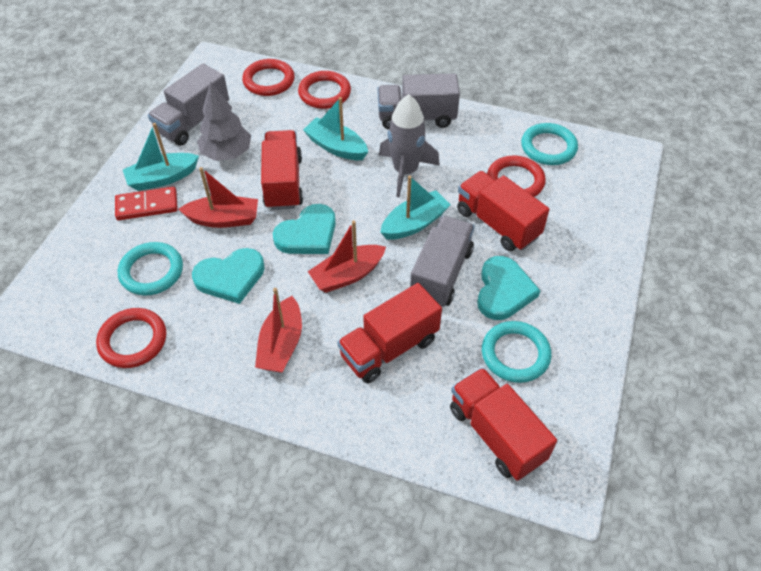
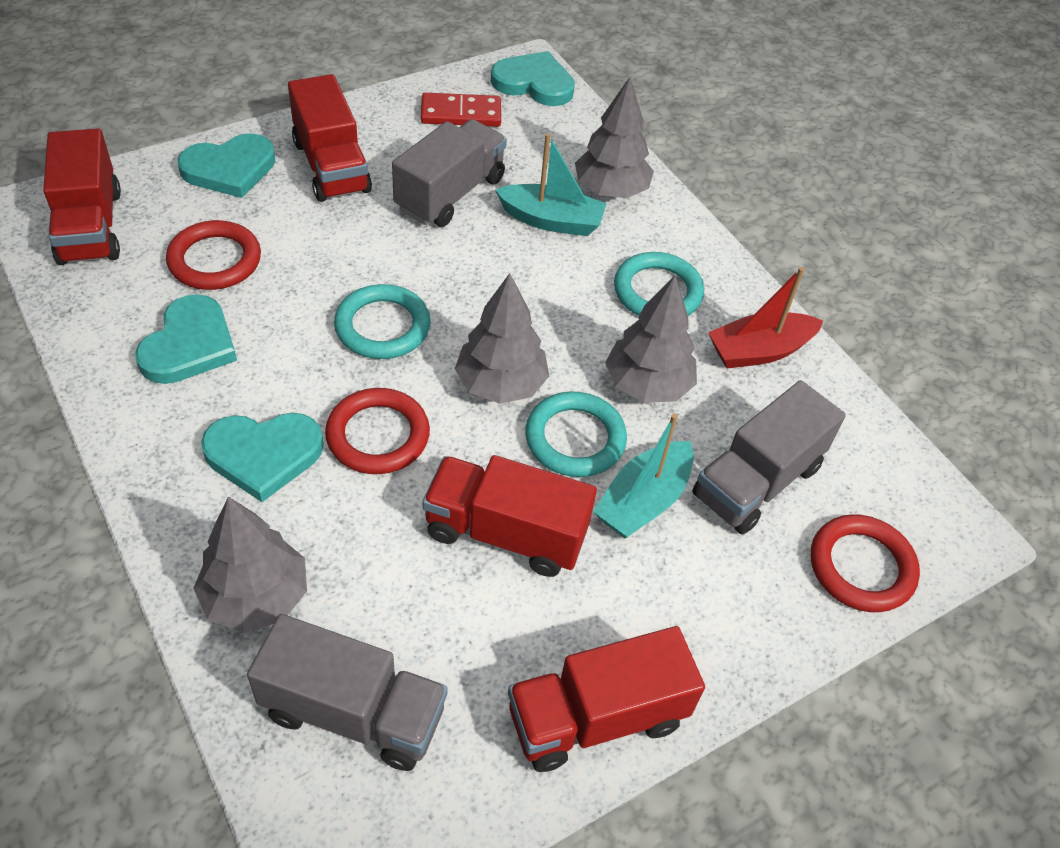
grey rocket: [379,94,440,198] = 1 -> none = 0
grey tree: [197,81,251,161] = 1 -> [193,496,307,633] [455,273,549,404] [575,77,654,198] [605,276,697,403] = 4
red boat: [179,167,258,228] [255,288,302,373] [307,221,386,293] = 3 -> [708,267,823,369] = 1
red ring: [96,308,166,368] [242,59,295,96] [298,71,351,109] [487,156,546,197] = 4 -> [166,220,261,290] [325,388,430,474] [811,514,920,612] = 3
turquoise boat: [123,123,199,191] [303,97,368,160] [380,176,451,240] = 3 -> [495,133,607,236] [593,414,694,538] = 2
turquoise heart: [192,248,265,304] [273,204,336,254] [477,256,541,320] = 3 -> [135,294,237,384] [178,133,275,198] [201,413,324,502] [491,51,575,106] = 4

